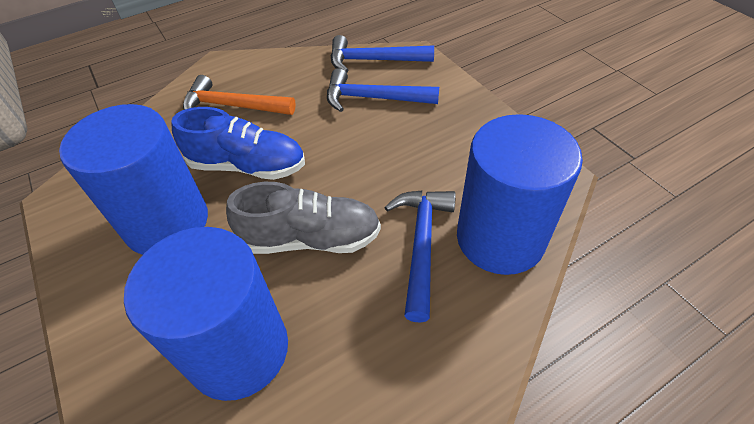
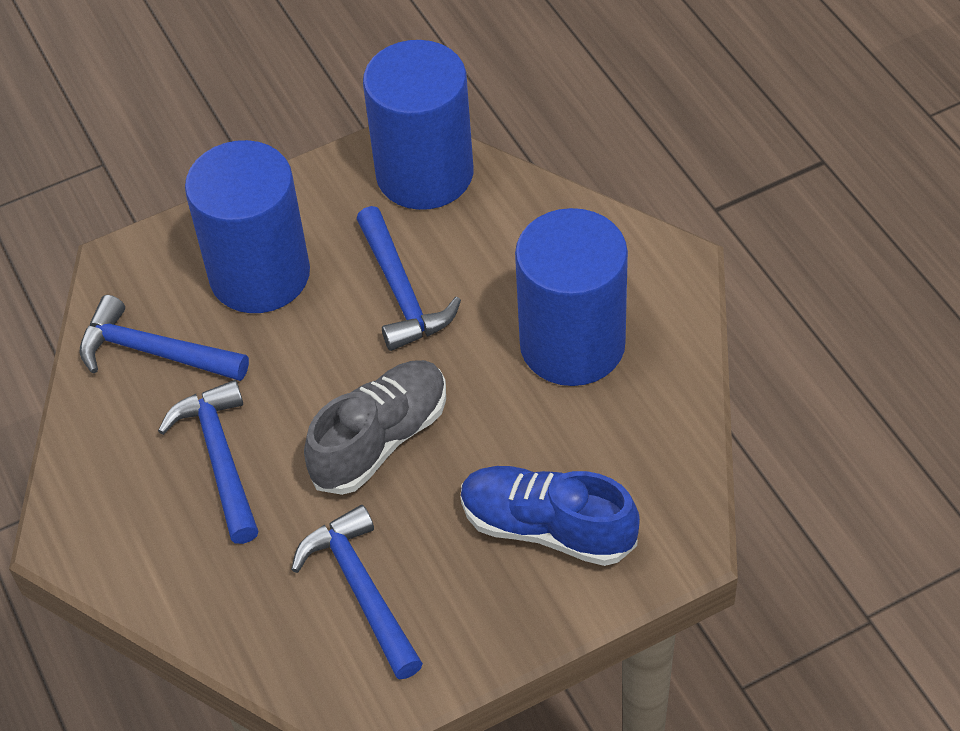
blue hammer: [327,68,439,112] [331,35,434,73] [384,191,456,323] = 3 -> [80,295,249,381] [158,380,259,544] [291,505,423,679] [357,206,461,351] = 4
orange hammer: [183,75,296,115] = 1 -> none = 0

